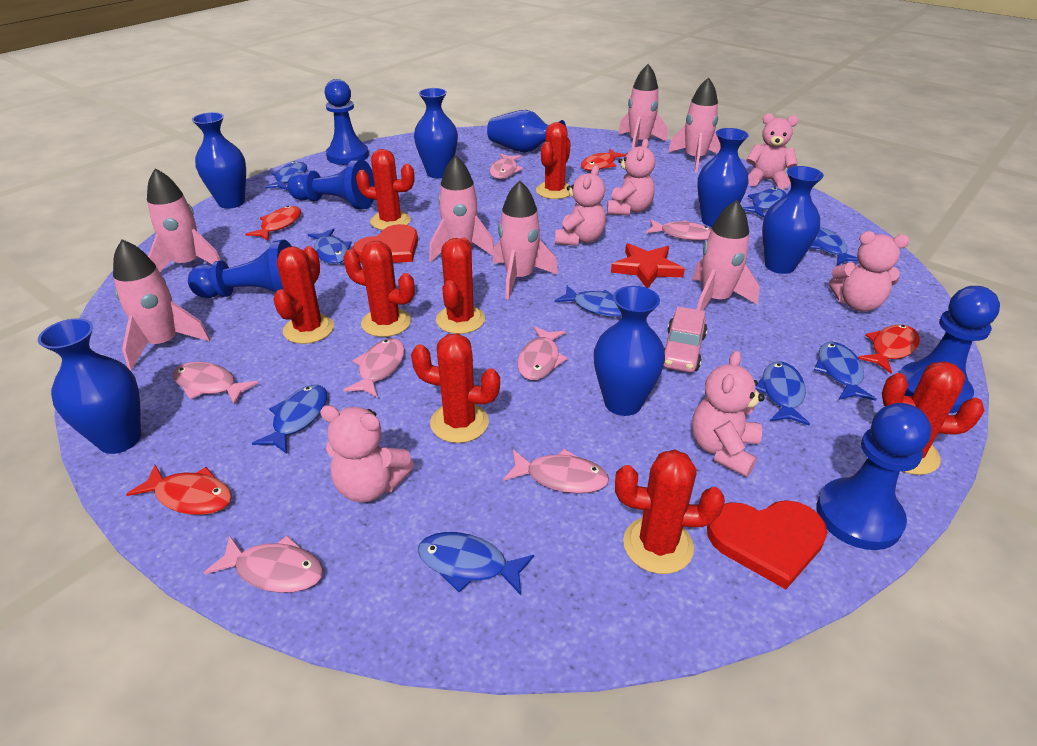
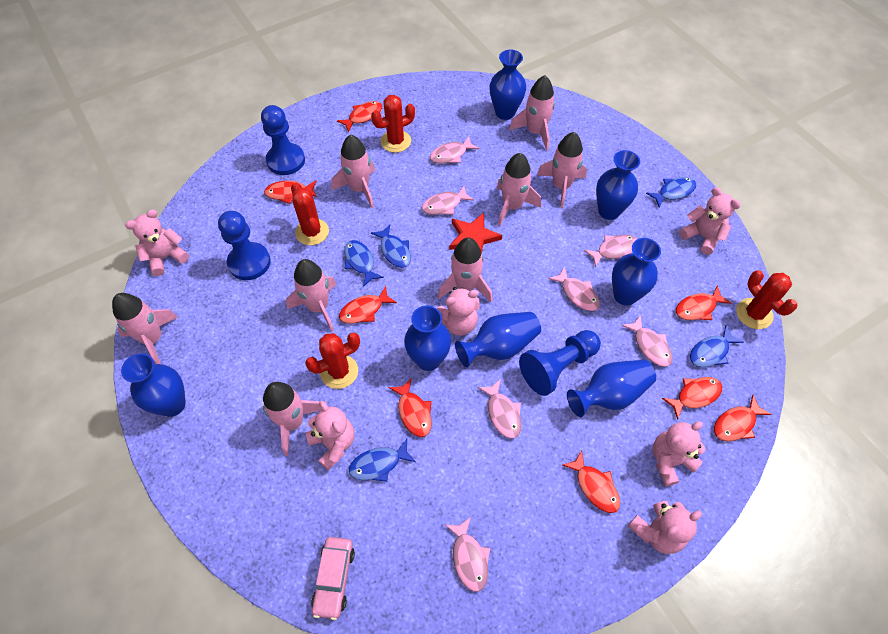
blue fish: [252,385,327,454] [265,161,307,190] [307,228,352,264] [418,532,534,595] [555,285,622,317] [743,188,786,218] [755,361,810,426] [810,227,858,265] [814,342,876,401] = 9 -> [344,240,384,287] [349,439,416,482] [371,224,411,268] [646,177,696,207] [690,325,744,367] = 5
blue pawn: [188,240,292,298] [287,160,375,209] [325,79,369,165] [816,403,931,550] [900,286,1000,413] = 5 -> [218,211,271,280] [261,105,305,175] [519,330,601,396] = 3
pink rocket: [113,239,211,370] [147,168,220,272] [429,155,495,262] [493,180,558,300] [618,64,667,149] [668,77,721,172] [692,200,760,311] = 7 -> [112,293,178,364] [263,382,321,456] [286,259,337,331] [331,134,375,208] [438,237,493,302] [497,153,541,226] [509,75,555,151] [537,132,587,209] = 8
red cactus: [273,246,334,344] [343,241,415,337] [356,149,414,230] [411,333,500,443] [436,238,485,334] [536,122,571,199] [615,450,725,574] [882,361,984,475] = 8 -> [291,183,329,245] [305,333,360,389] [371,95,415,153] [736,270,798,329] = 4
red fish: [126,465,232,515] [245,206,301,241] [581,148,626,171] [858,325,920,374] = 4 -> [264,180,317,204] [337,101,382,132] [339,286,397,324] [389,378,432,437] [562,450,620,513] [662,377,722,420] [676,285,731,320] [714,395,772,441] = 8
red heart: [352,224,418,263] [707,500,827,589] = 2 -> none = 0

